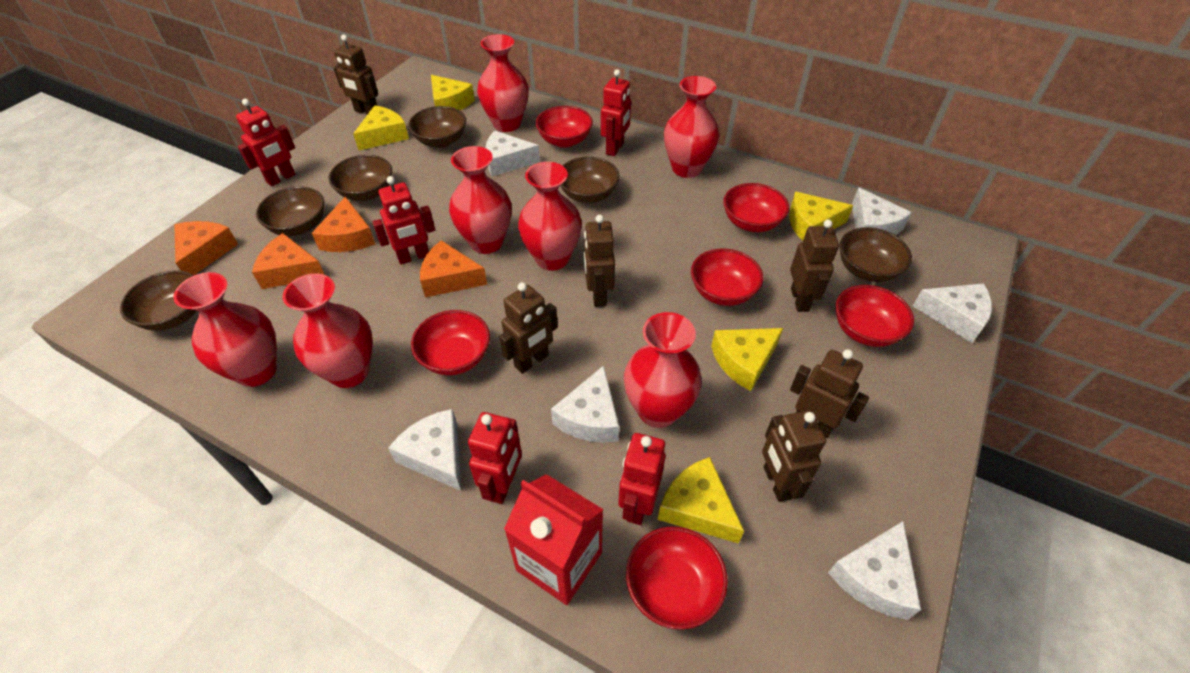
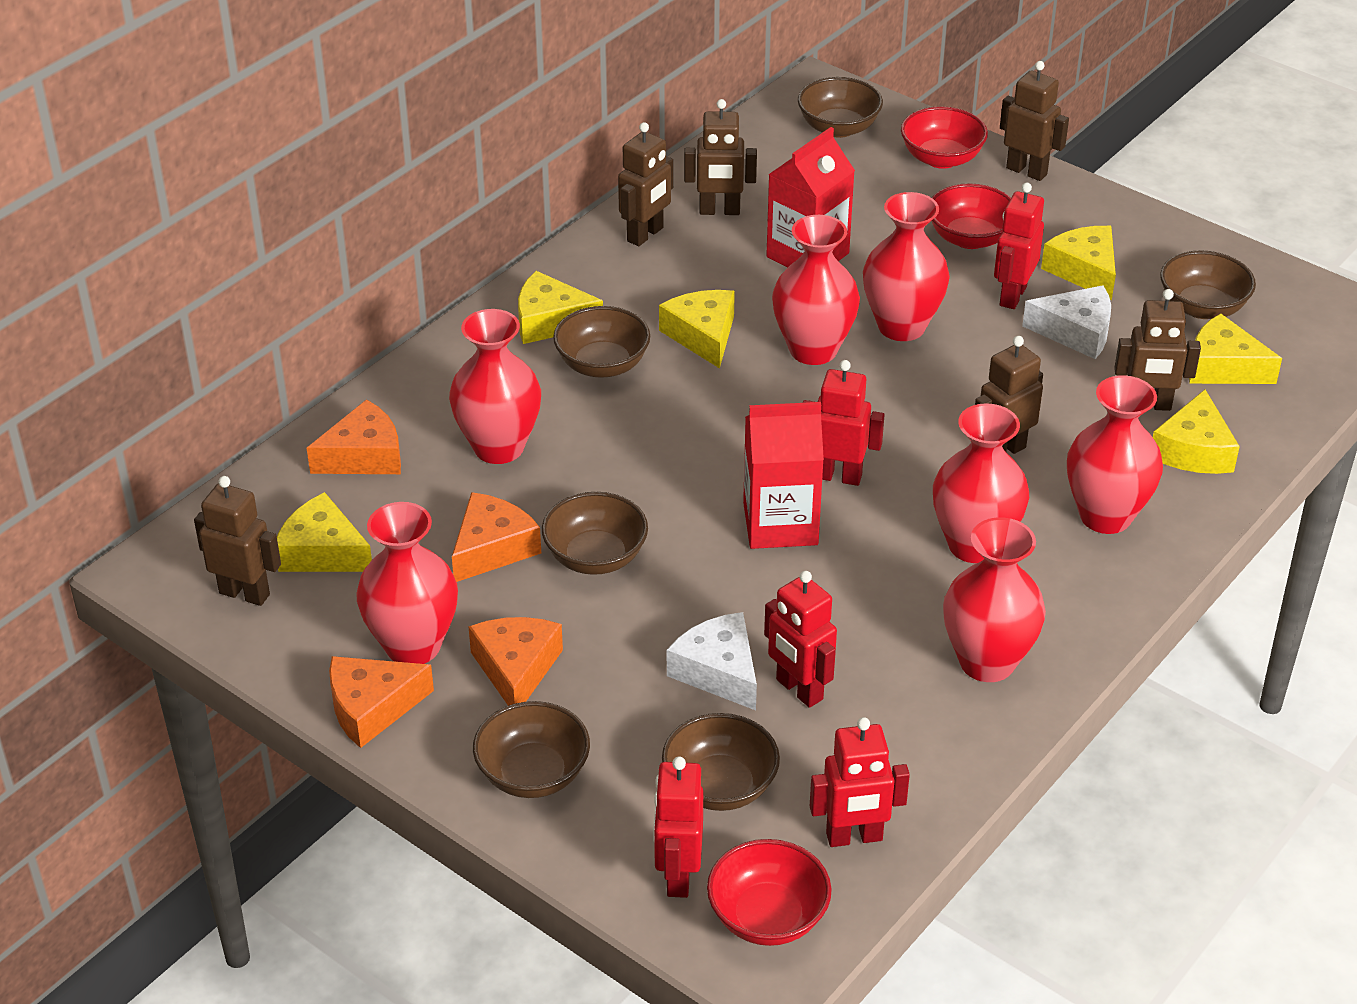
red bowl: [411,310,490,375] [535,106,593,148] [626,526,728,630] [691,249,763,306] [723,183,789,232] [835,285,914,347] = 6 -> [707,839,832,946] [901,106,988,169] [932,183,1011,249] = 3
red carton: [504,474,604,605] = 1 -> [743,402,824,549] [766,127,855,268] = 2
white cheese: [388,409,461,491] [486,131,540,177] [551,365,619,443] [828,521,921,620] [852,187,912,235] [913,283,992,343] = 6 -> [667,612,757,710] [1022,285,1111,359] = 2
yellow cheese: [353,105,409,150] [431,75,475,110] [658,457,744,544] [711,328,783,391] [789,192,854,241] = 5 -> [277,492,372,572] [518,271,603,344] [659,290,735,369] [1041,226,1116,301] [1153,390,1240,474] [1189,314,1282,384] = 6

